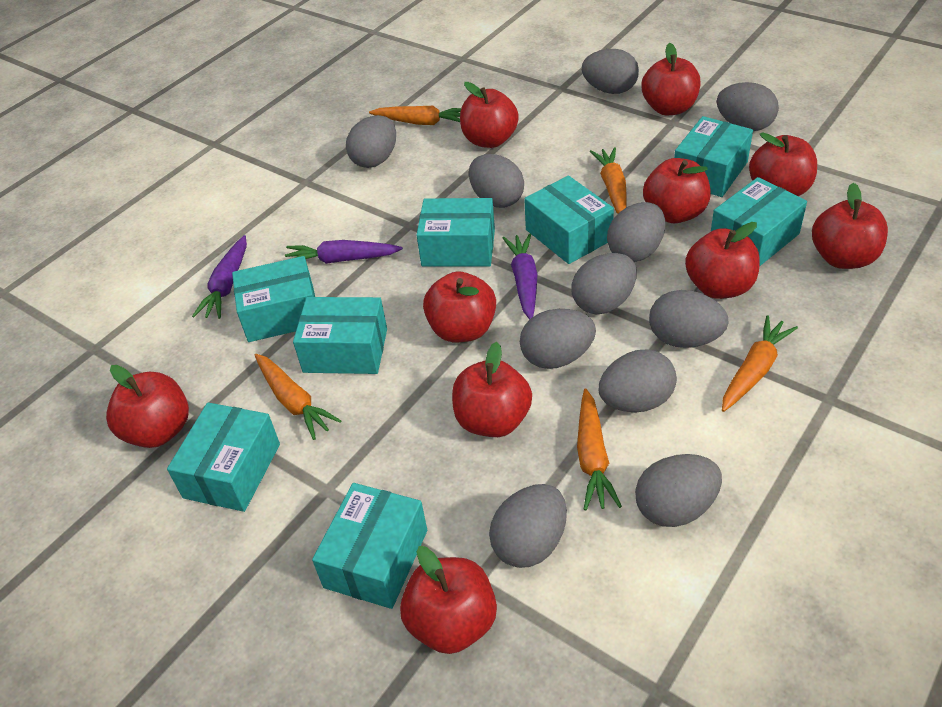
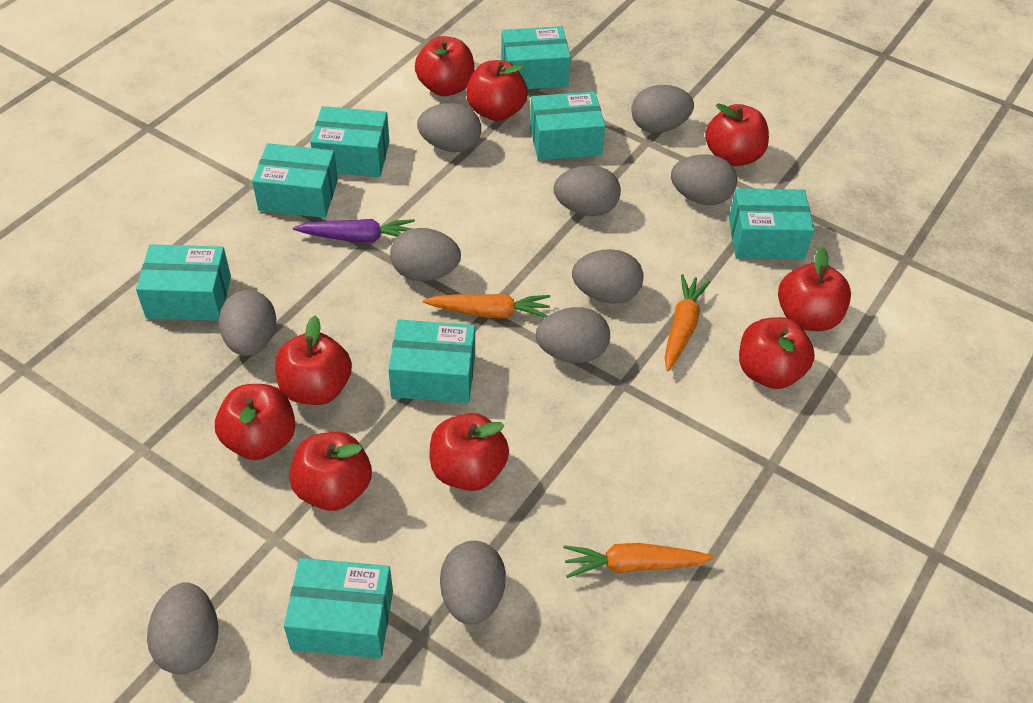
grey egg: [346,115,396,168] [469,154,524,208] [489,484,567,568] [520,309,596,369] [572,253,637,314] [582,49,639,94] [599,350,677,412] [607,202,665,262] [635,454,722,527] [649,290,729,348] [717,82,779,131] = 11 -> [147,582,218,674] [219,290,276,356] [390,228,461,281] [417,103,481,152] [440,541,506,625] [536,307,610,363] [554,165,621,216] [572,249,644,304] [631,85,694,133] [671,154,737,205] = 10
orange carrot: [255,354,341,440] [369,106,461,125] [577,389,622,510] [590,147,627,214] [722,315,798,412] = 5 -> [423,294,550,318] [563,543,714,578] [664,274,710,371] = 3
purple carrot: [192,235,247,319] [285,240,403,264] [502,233,538,319] = 3 -> [293,219,415,242] = 1
red apple: [106,365,189,448] [400,546,497,654] [423,272,496,342] [452,342,532,437] [460,82,519,148] [642,43,701,115] [643,158,711,223] [685,222,759,299] [749,132,817,196] [812,183,888,269] = 10 -> [215,384,296,460] [275,316,352,405] [289,432,372,511] [415,36,475,96] [430,413,509,491] [466,60,528,121] [705,103,769,166] [739,317,815,389] [778,247,851,331] = 9

